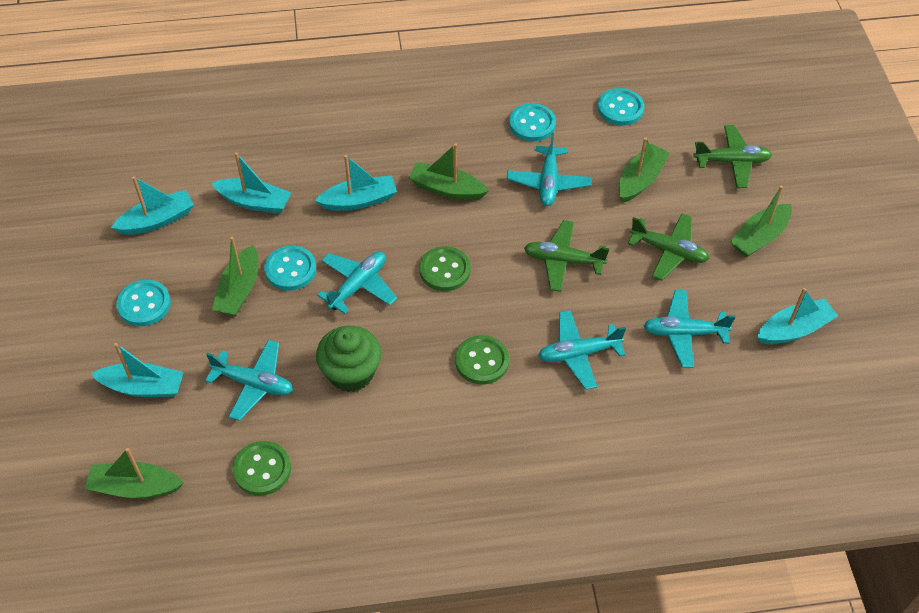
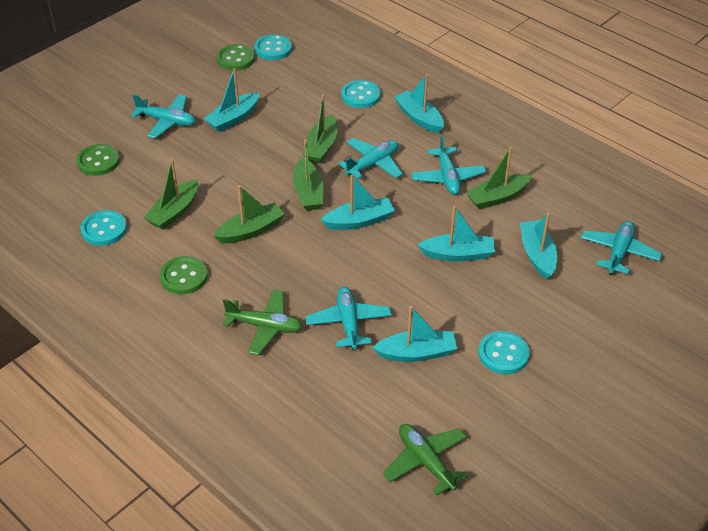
green cupcake: [316,326,382,392] = 1 -> none = 0
green plane: [524,220,609,292] [628,213,709,280] [693,125,772,188] = 3 -> [223,289,303,355] [383,424,468,495] = 2
turquoise boat: [91,343,184,397] [111,176,194,235] [212,152,291,214] [314,155,397,211] [757,288,838,344] = 5 -> [204,68,259,132] [321,175,395,230] [372,306,457,362] [394,74,444,134] [418,206,495,261] [520,213,557,280] = 6

